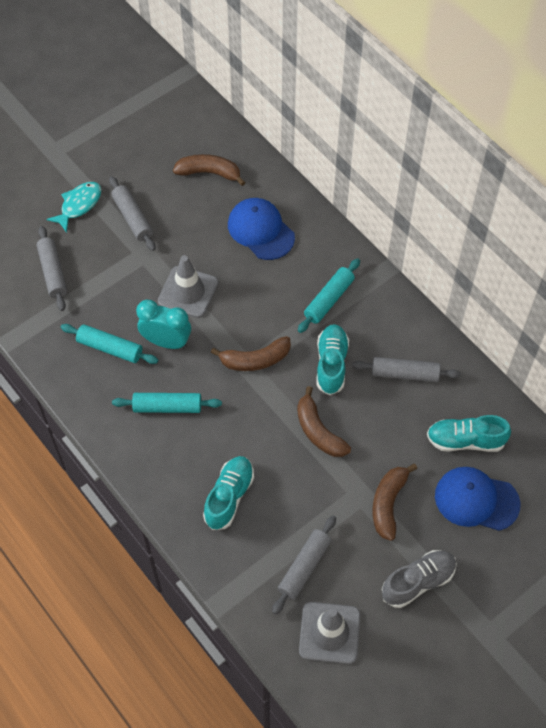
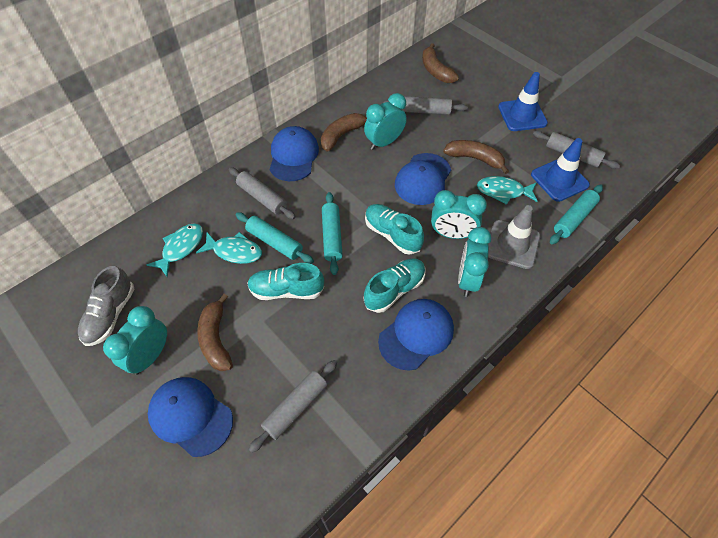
blue cap: [228,198,295,260] [435,467,521,531] = 2 -> [148,377,233,457] [270,126,319,181] [378,299,454,371] [395,153,451,205] = 4
blue traffic cone: none = 0 -> [498,72,548,131] [531,138,590,202] = 2
grey traffic cone: [158,255,218,318] [299,602,360,664] = 2 -> [488,205,540,269] = 1
turquoise clock: [136,300,191,349] = 1 -> [103,306,167,375] [364,93,407,150] [431,190,487,239] [458,227,491,297] = 4
turquoise fish: [46,182,101,233] = 1 -> [147,223,203,277] [196,232,262,264] [477,176,538,205] = 3

